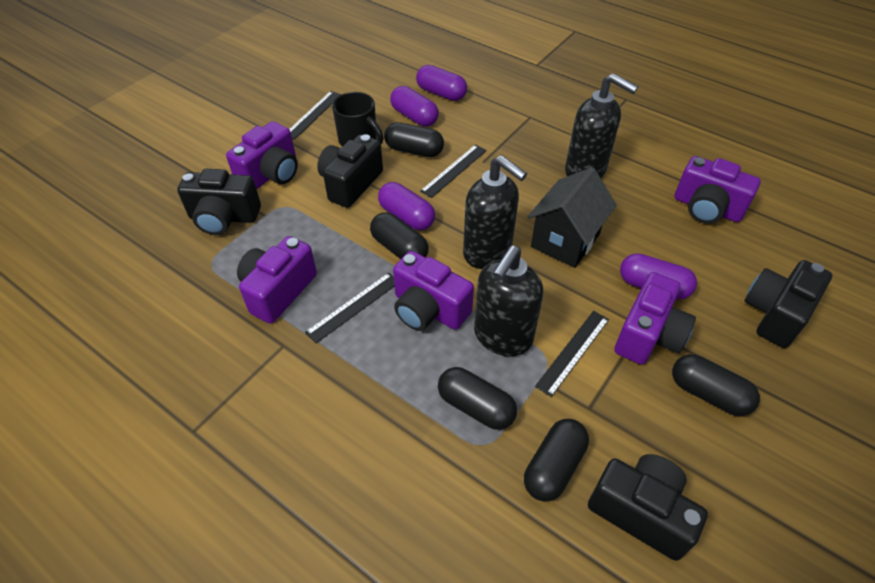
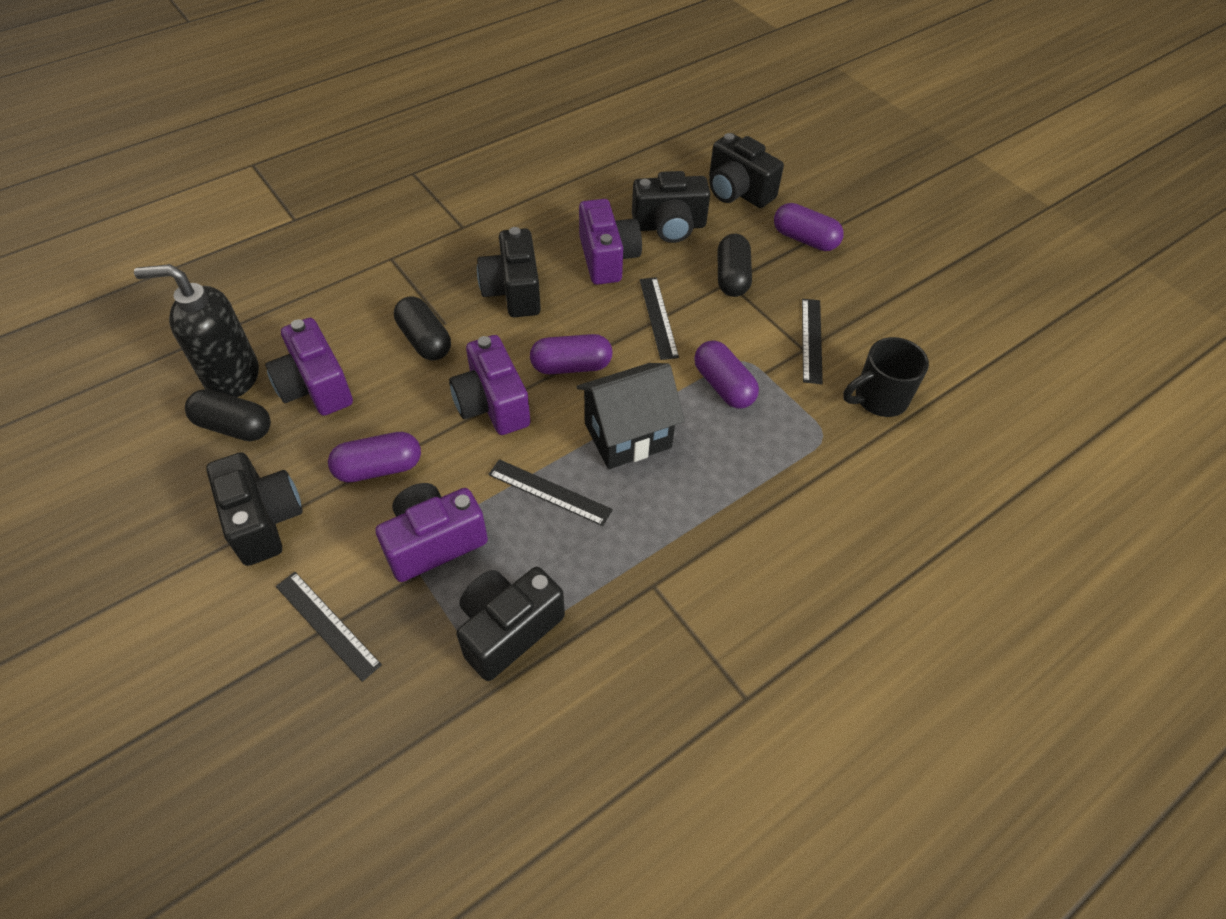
black camera: [177,169,261,235] [317,134,383,208] [588,454,708,561] [745,260,832,348] = 4 -> [206,452,303,566] [456,567,565,681] [477,227,541,317] [632,171,710,243] [709,133,784,208] = 5
black capsule: [370,212,429,259] [384,122,444,157] [438,367,517,430] [524,419,589,502] [672,354,760,416] = 5 -> [185,389,271,441] [394,296,451,361] [717,234,752,297] = 3
black soap dispenser: [463,155,527,269] [474,246,543,356] [565,73,638,178] = 3 -> [134,264,259,397] = 1
purple camera: [226,121,298,189] [237,236,317,324] [393,251,474,331] [614,272,696,365] [674,156,761,224] = 5 -> [265,318,353,416] [375,483,488,582] [449,335,531,435] [579,199,642,285] = 4

